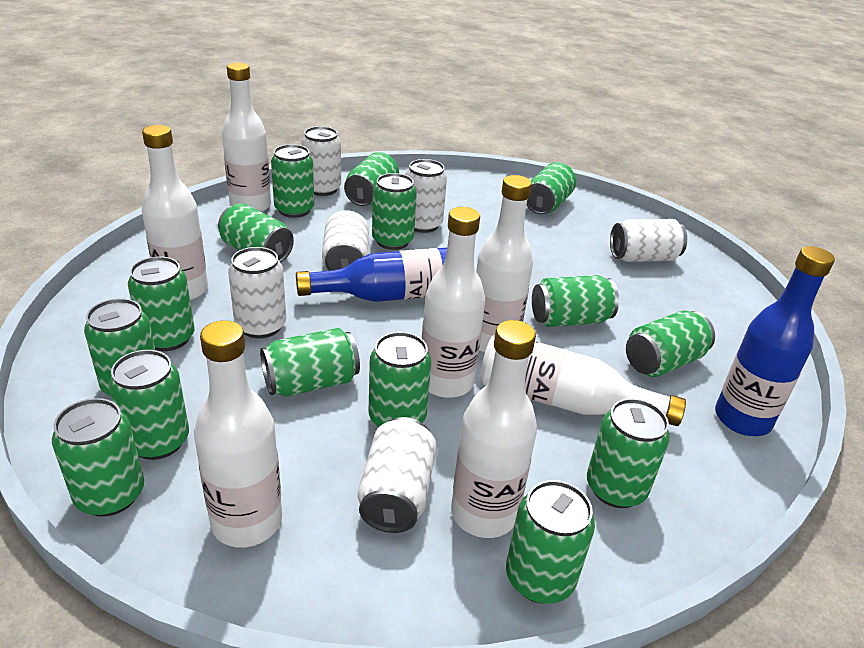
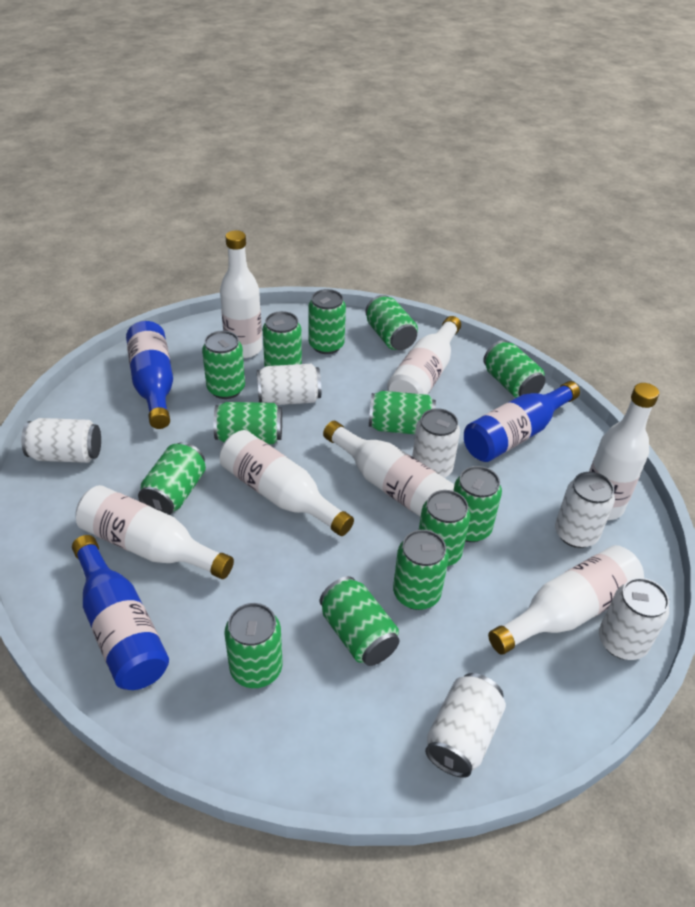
blue bottle: [296,247,447,302] [715,246,835,436] = 2 -> [72,535,169,690] [126,321,173,429] [464,381,580,462] = 3
green can: [52,398,144,517] [84,298,155,396] [108,350,189,460] [128,256,195,351] [218,203,294,263] [260,328,360,397] [271,144,314,218] [344,152,399,206] [368,332,431,427] [372,173,417,250] [506,480,595,604] [526,162,576,214] [532,275,619,327] [587,398,670,508] [626,310,715,377] = 15 -> [138,442,206,515] [202,331,245,399] [213,402,282,444] [224,603,282,688] [263,311,302,367] [309,289,346,354] [320,576,400,666] [365,295,418,350] [369,391,436,434] [393,530,449,610] [419,490,471,566] [453,466,502,542] [483,340,545,398] = 13

